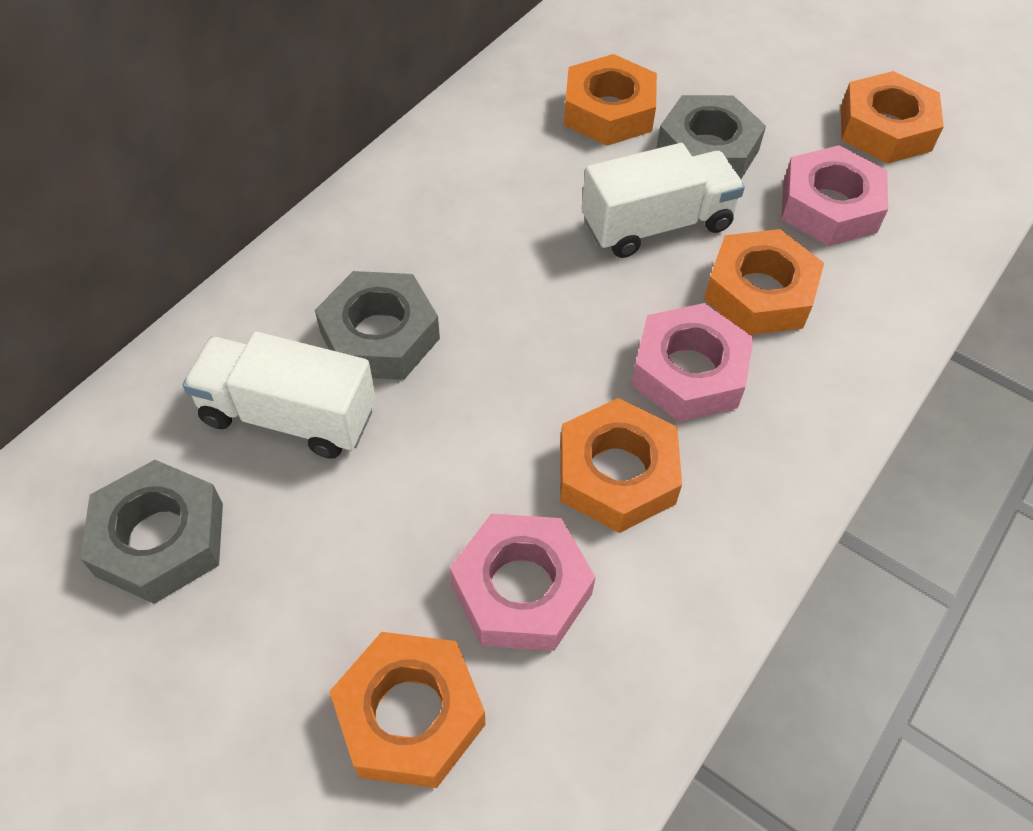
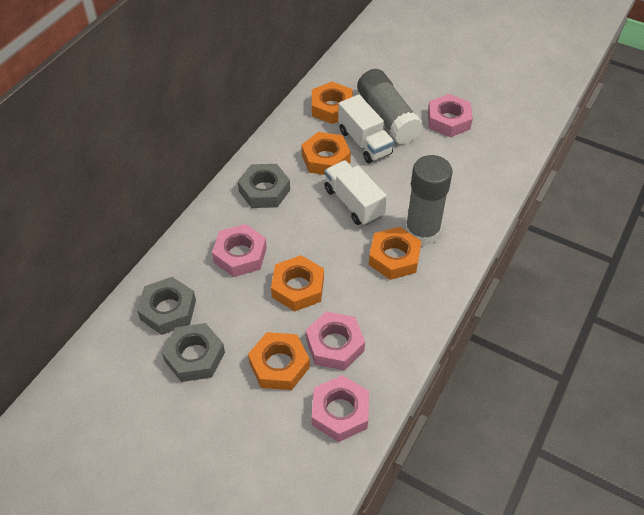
grey glue stick: none = 0 -> [357,69,423,144] [405,155,453,246] = 2
pink nut: [450,514,596,651] [631,303,754,422] [781,145,888,246] = 3 -> [212,224,267,277] [306,311,365,370] [312,375,369,442] [428,94,473,137] = 4

